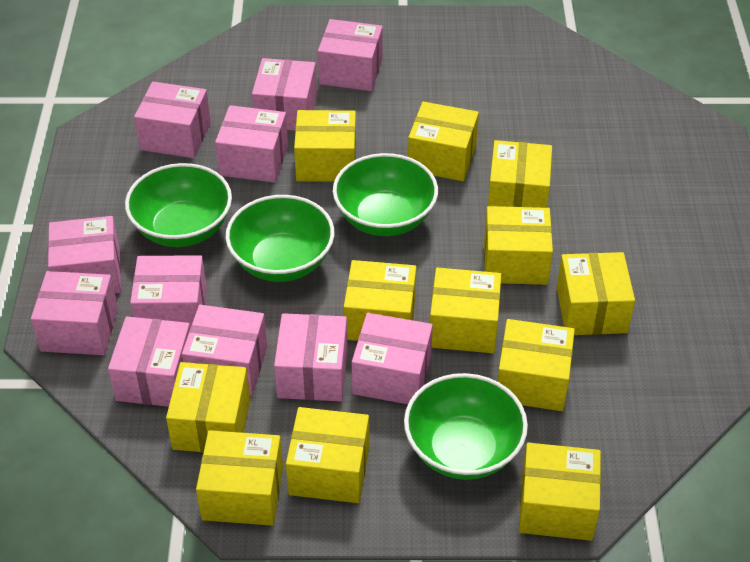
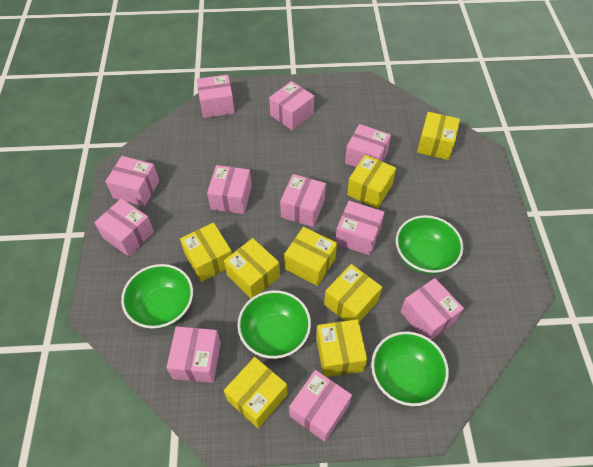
yellow box: [166,362,250,453] [196,430,283,526] [286,407,369,503] [294,110,356,182] [344,260,416,341] [408,102,479,181] [430,268,501,353] [484,206,553,285] [488,140,552,208] [497,319,575,411] [519,443,601,541] [557,252,635,335] = 12 -> [180,223,232,282] [224,238,280,298] [224,357,288,428] [284,227,337,286] [316,319,367,377] [324,264,382,322] [347,155,396,209] [417,112,460,160] = 8

